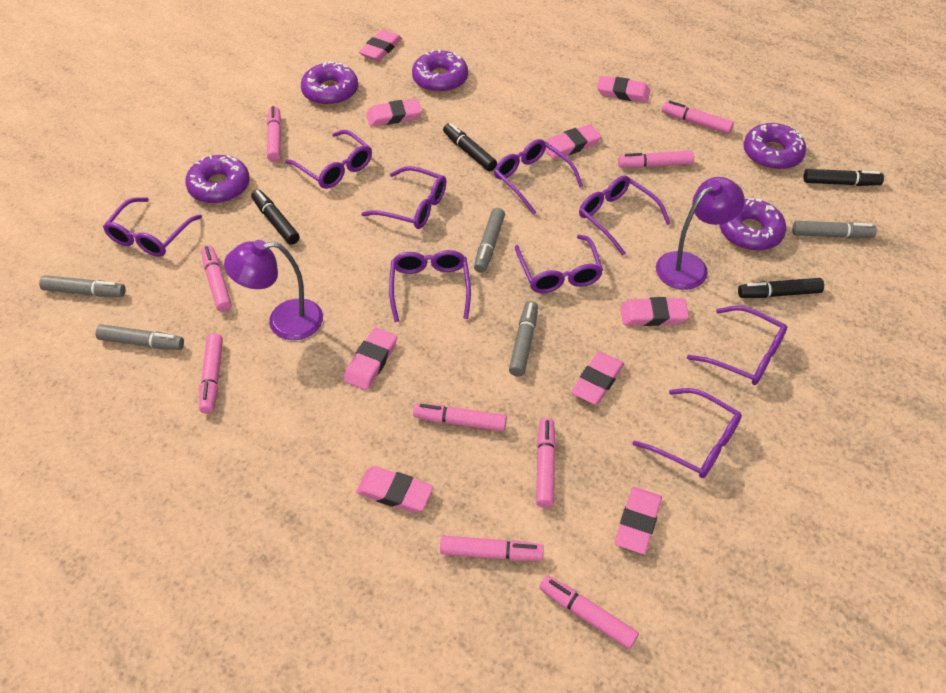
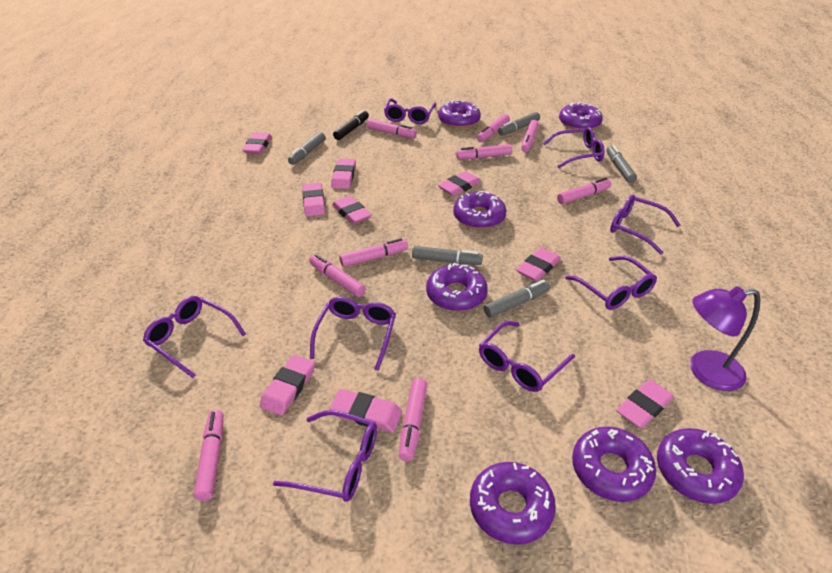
black marker: [251,190,300,245] [443,123,497,171] [738,278,824,298] [804,169,884,186] = 4 -> [333,110,369,140] = 1
purple donut: [185,155,250,204] [301,61,358,106] [412,49,468,93] [719,198,786,251] [744,123,806,170] = 5 -> [426,263,488,311] [438,100,481,128] [453,191,506,229] [470,462,556,545] [559,102,603,130] [572,427,656,502] [657,428,744,504] = 7
purple glasses: [103,197,202,257] [285,130,372,189] [361,166,446,229] [389,250,471,322] [494,139,583,215] [515,235,603,293] [579,176,671,255] [632,388,742,478] [687,306,787,385] = 9 -> [143,296,246,378] [273,410,377,502] [310,297,396,371] [384,99,436,124] [479,321,575,392] [543,127,605,168] [565,256,657,310] [610,194,680,254] = 8
purple lamp: [224,240,323,340] [656,177,745,290] = 2 -> [690,286,760,391] = 1

